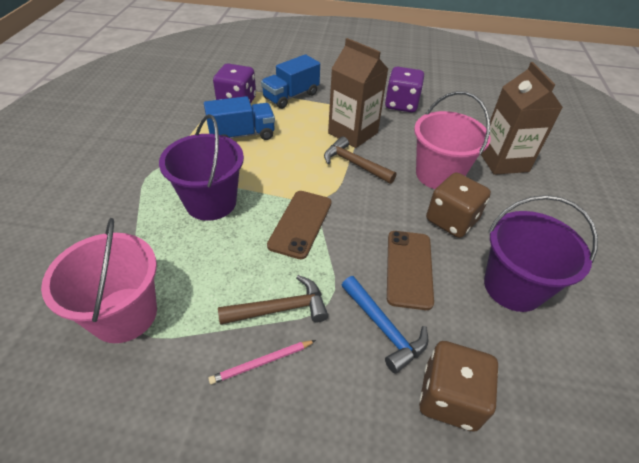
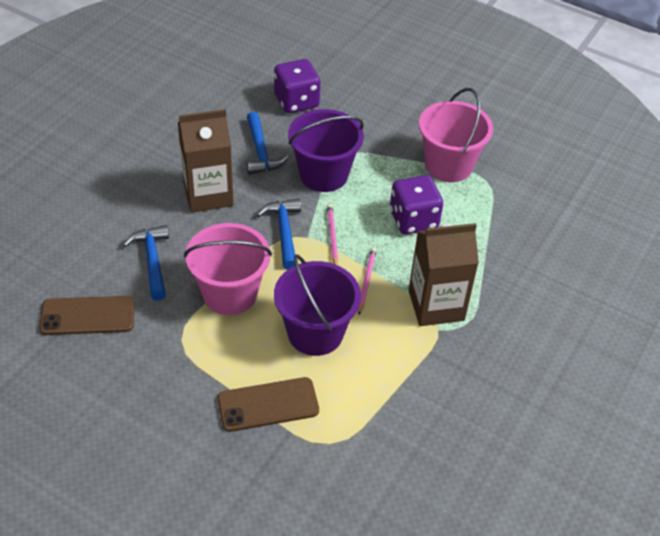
blue hammer: [342,276,428,374] = 1 -> [123,225,169,301] [246,112,288,174] [257,199,301,270] = 3
blue truck: [204,96,275,140] [261,54,320,109] = 2 -> none = 0
brown dice: [419,341,498,431] [426,172,491,238] = 2 -> none = 0
brown hammer: [218,275,328,325] [324,136,396,184] = 2 -> none = 0
pink pencil: [208,340,316,384] = 1 -> [327,204,338,265] [358,248,377,314] = 2

